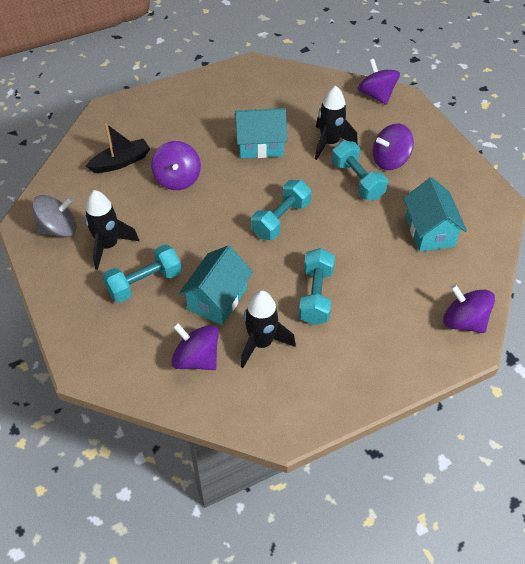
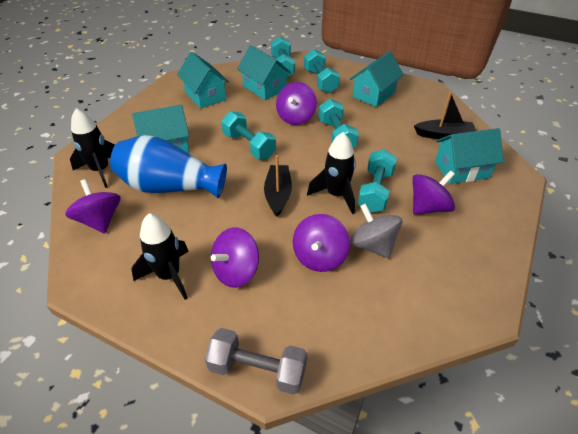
black boat: [86,123,150,173] = 1 -> [264,155,292,217] [414,92,476,139] = 2
blue vase: none = 0 -> [110,135,227,198] = 1
grey dumbbell: none = 0 -> [205,328,307,395] = 1
turquoise dumbbell: [103,244,182,303] [251,180,311,240] [299,248,335,325] [332,140,388,200] = 4 -> [221,111,276,159] [271,36,295,78] [304,49,340,93] [318,99,359,148] [358,149,397,213] = 5
turquoise house: [179,245,253,325] [235,108,287,158] [403,177,467,252] = 3 -> [132,105,190,153] [177,52,229,109] [237,45,291,100] [350,51,404,107] [435,128,504,184] = 5

